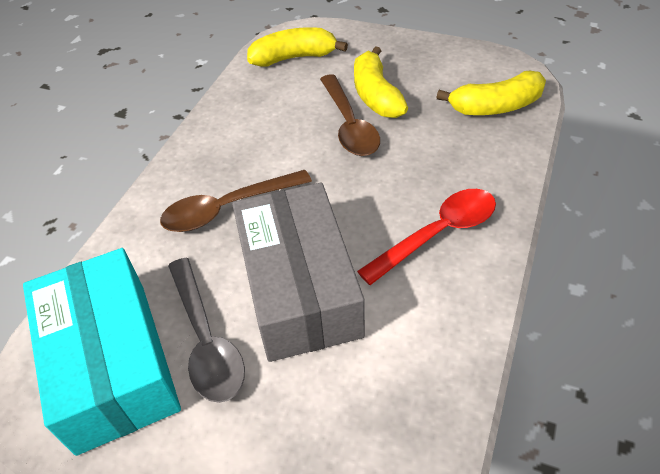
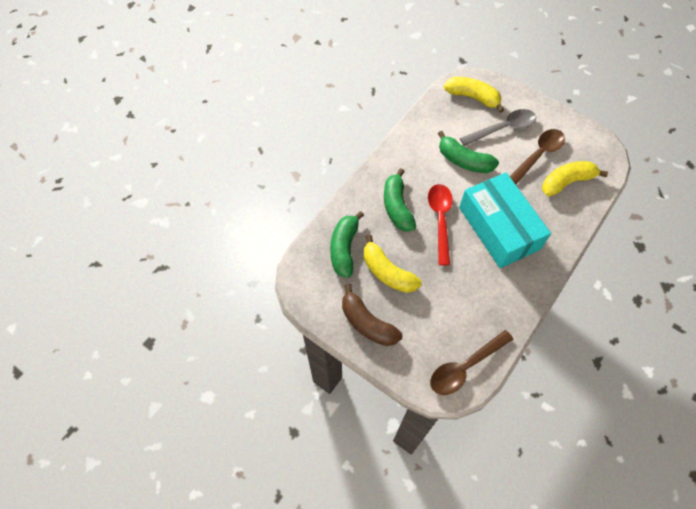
brown banana: none = 0 -> [342,284,402,346] = 1
green banana: none = 0 -> [330,211,364,278] [384,168,416,231] [438,131,499,173] = 3
grey box: [232,182,365,362] = 1 -> none = 0

